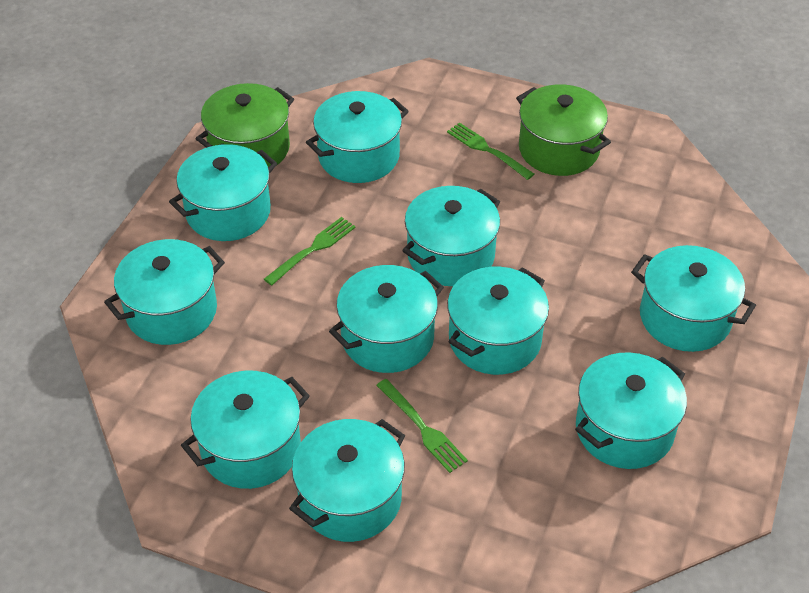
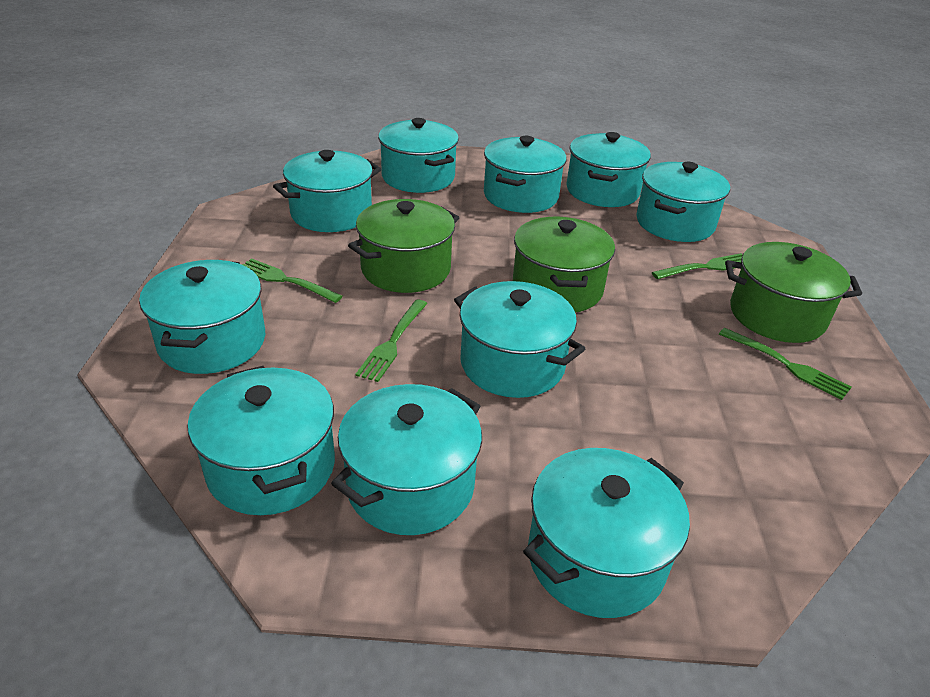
green fork: [264,217,356,286] [376,379,468,473] [447,122,534,180] = 3 -> [242,258,343,303] [355,299,428,382] [652,253,743,279] [719,328,851,400] = 4
green pot: [196,83,294,167] [516,84,611,176] = 2 -> [348,199,459,293] [513,217,615,313] [725,242,862,343] = 3

